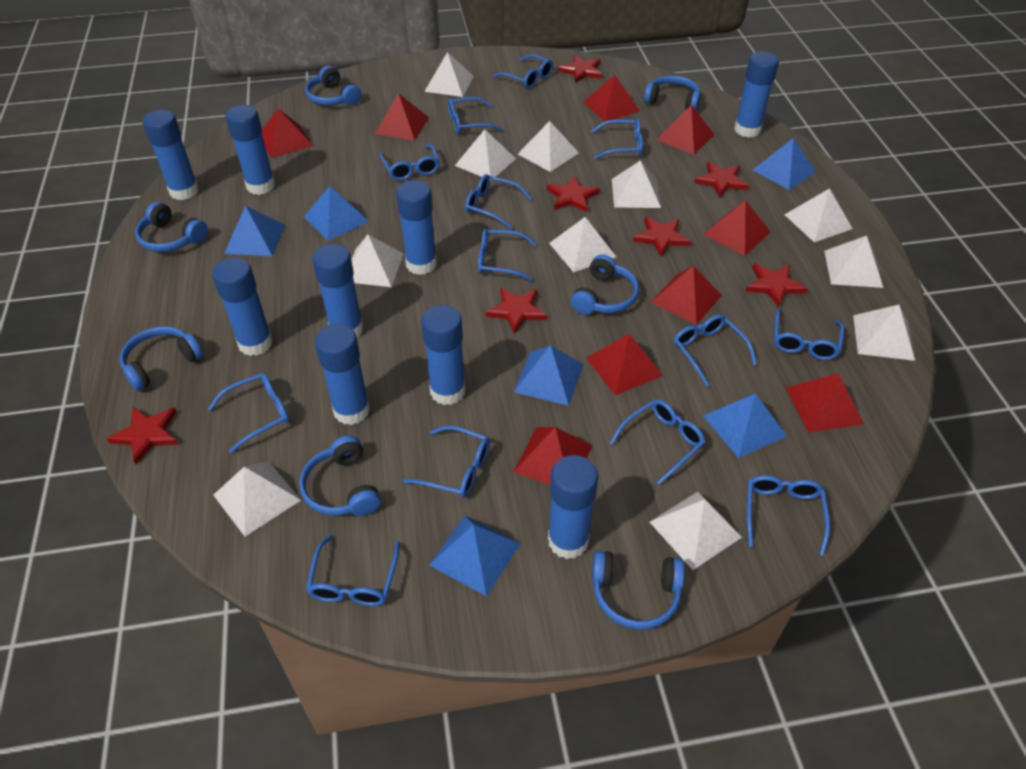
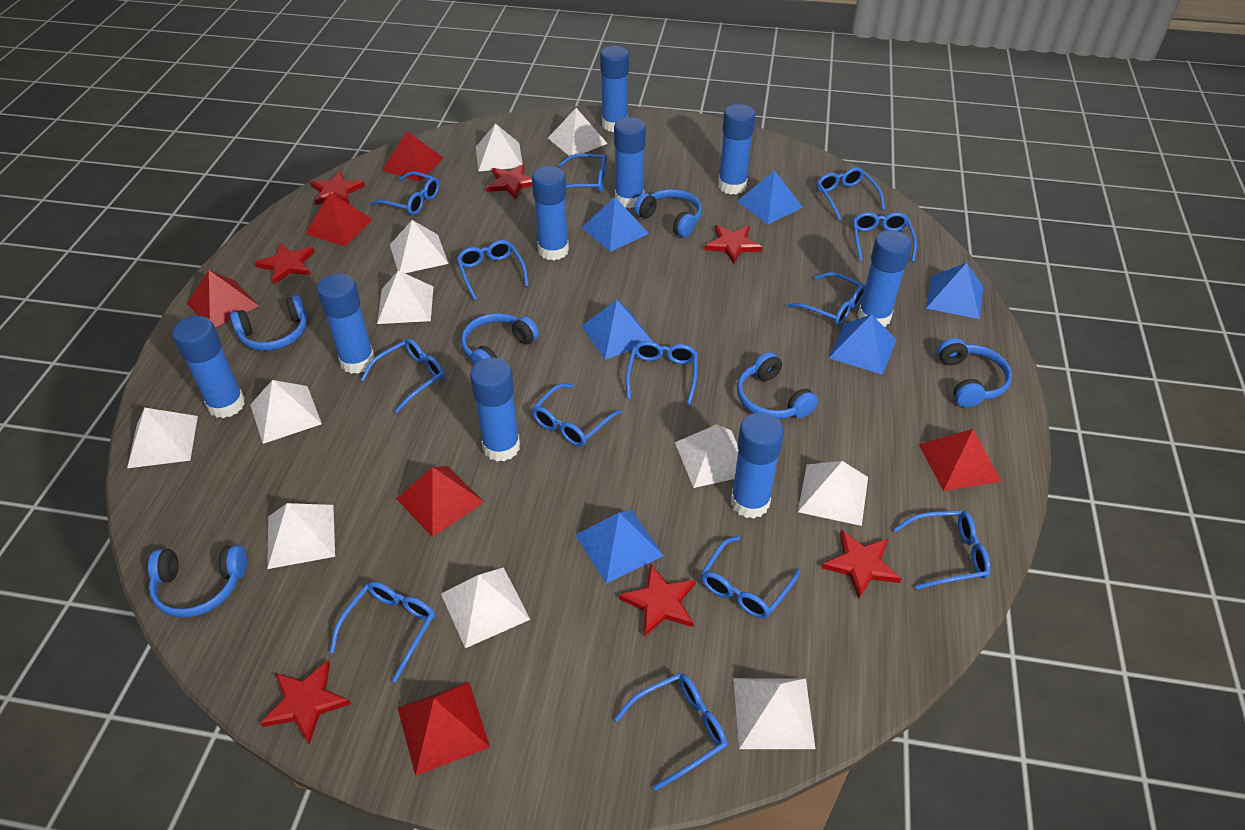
blue headphones: [120,326,203,391] [135,202,208,252] [299,436,381,516] [305,66,361,105] [571,254,639,315] [592,550,685,629] [644,75,701,110] = 7 -> [148,545,247,618] [230,295,307,351] [461,313,539,365] [634,189,702,238] [737,352,818,419] [937,338,1012,407] = 6
red pyramid: [261,109,313,158] [375,93,429,141] [514,427,592,485] [584,75,640,122] [586,334,663,395] [651,266,722,325] [656,105,715,155] [703,200,770,256] [786,373,864,433] = 9 -> [187,270,259,327] [305,193,373,246] [382,131,444,181] [397,466,484,537] [398,682,490,776] [919,429,1001,491] = 6

